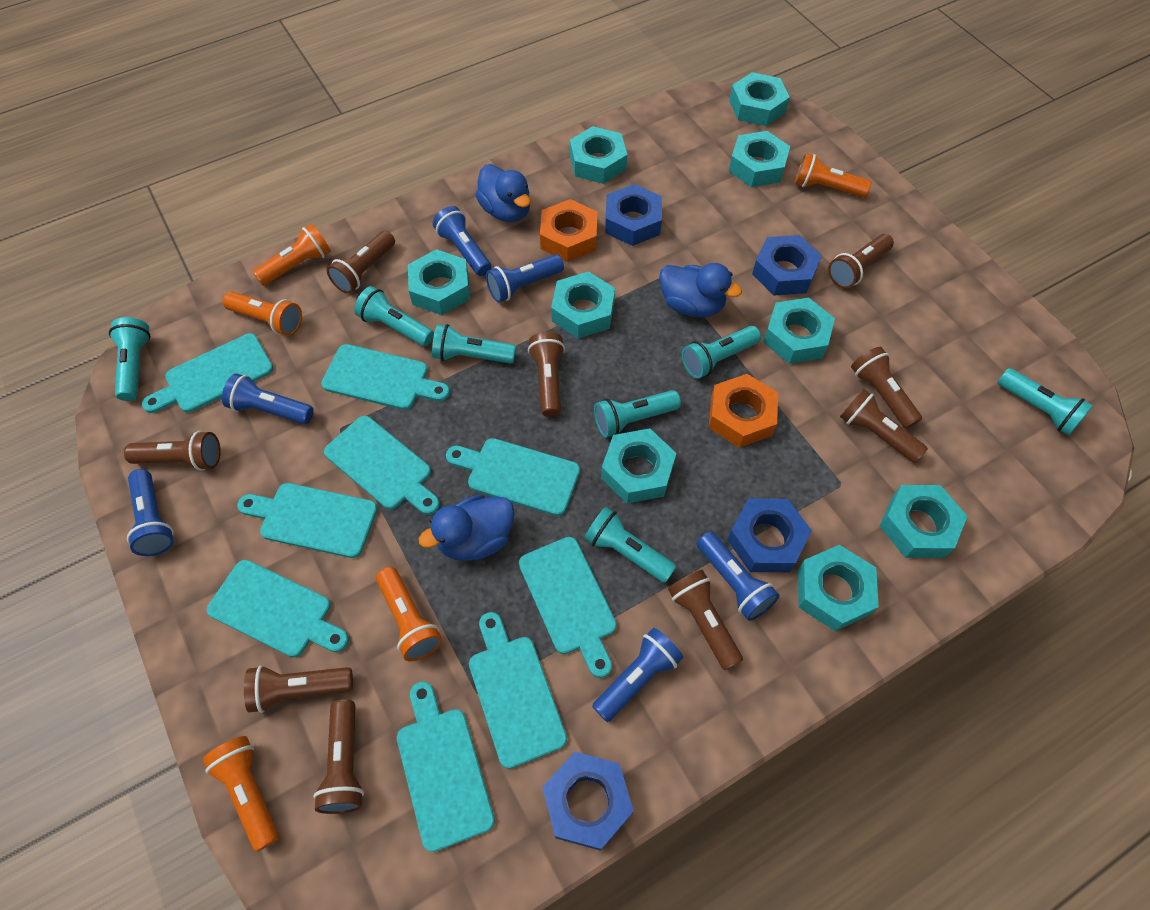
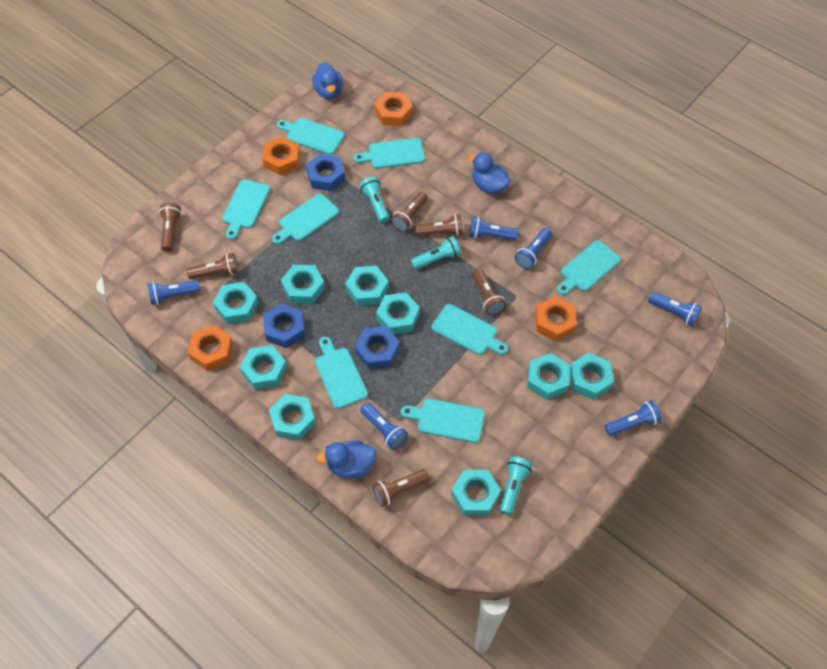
blue nut: [543,752,634,851] [605,184,662,246] [727,499,812,572] [752,235,822,295] = 4 -> [263,304,305,348] [306,153,345,191] [355,326,400,369] = 3
brown flashlight: [124,431,221,471] [244,665,353,713] [313,699,364,814] [327,231,395,294] [528,332,565,417] [668,570,743,670] [828,234,894,289] [840,389,928,463] [851,347,922,429] = 9 -> [159,203,181,252] [187,253,239,279] [373,469,430,507] [391,192,428,232] [415,214,463,236] [473,269,506,315] = 6
orange flashlight: [203,736,279,852] [223,291,302,336] [253,224,331,286] [376,567,442,661] [795,153,872,197] = 5 -> none = 0
orange nut: [540,199,597,262] [709,374,778,448] = 2 -> [188,325,233,371] [262,137,300,175] [374,92,413,126] [535,296,577,341] = 4
turquoise cutting board: [142,333,273,413] [207,560,349,657] [237,483,378,558] [321,344,450,410] [324,416,440,515] [397,681,495,852] [446,438,580,516] [469,612,567,769] [519,537,617,678] = 9 -> [222,180,270,240] [272,194,339,244] [277,118,345,155] [315,337,368,409] [354,138,425,169] [401,399,485,443] [432,304,508,355] [557,240,621,295] = 8
turquoise flashlight: [109,317,151,401] [354,286,434,346] [432,324,516,364] [584,507,676,583] [594,390,681,437] [682,326,761,379] [998,368,1093,435] = 7 -> [359,177,390,223] [411,236,461,270] [499,457,533,515] = 3

